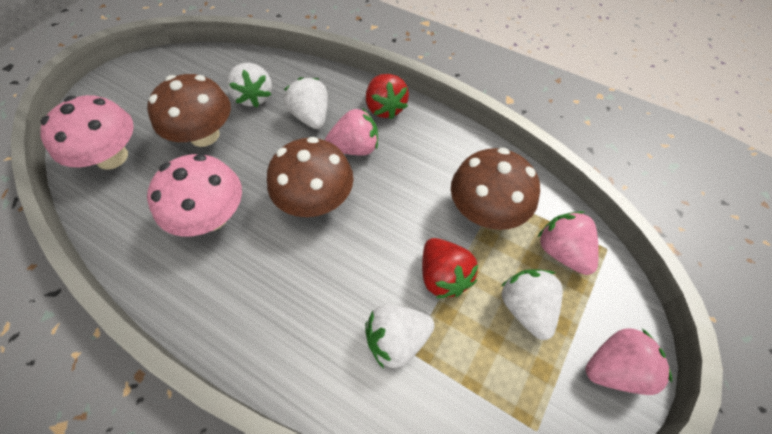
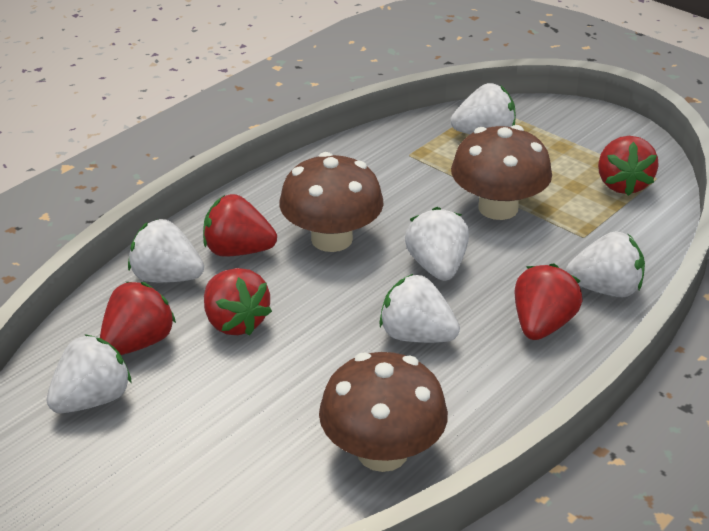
pink mushroom: [41,95,134,170] [147,154,242,236] = 2 -> none = 0
pink strawberry: [325,108,378,156] [538,211,599,275] [585,328,672,395] = 3 -> none = 0
red strawberry: [366,74,409,119] [422,238,478,298] = 2 -> [100,282,176,355] [203,194,277,257] [204,268,272,335] [514,263,582,340] [598,136,659,196] = 5
white strawberry: [227,63,272,107] [284,77,328,129] [365,305,435,369] [501,270,563,340] = 4 -> [47,334,132,413] [128,219,204,283] [379,274,460,343] [405,207,469,281] [451,83,516,134] [566,231,645,297] = 6

